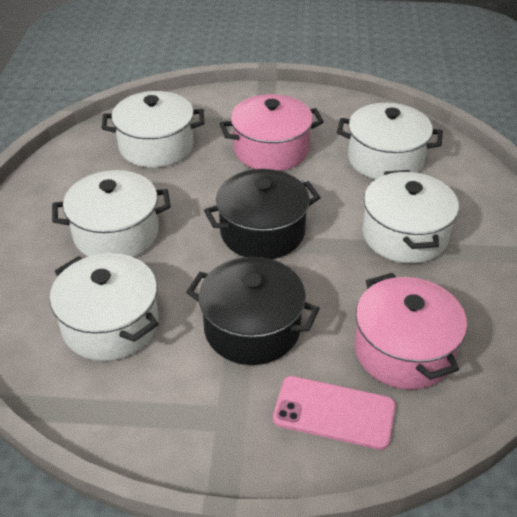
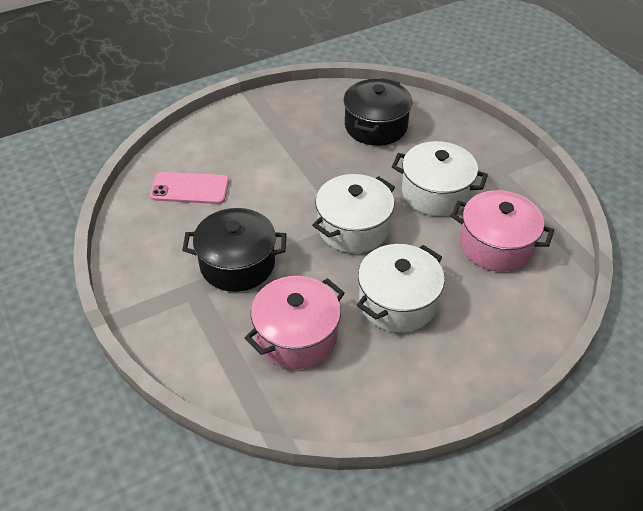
white pot: [50,253,159,361] [52,170,171,257] [102,91,204,168] [337,103,443,180] [363,170,459,263] = 5 -> [312,174,395,253] [357,244,445,333] [392,141,488,216] = 3

